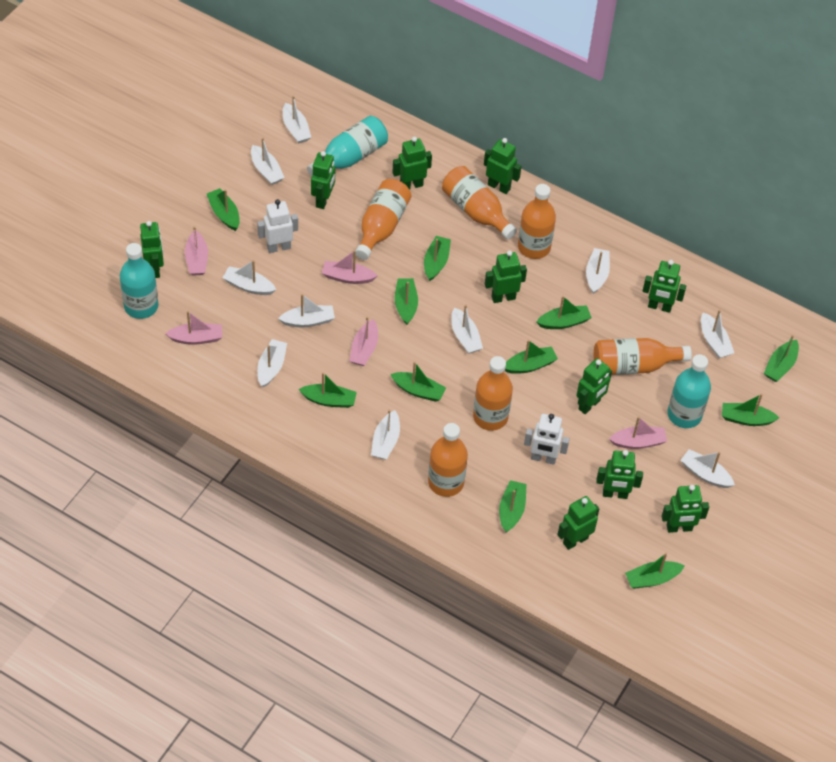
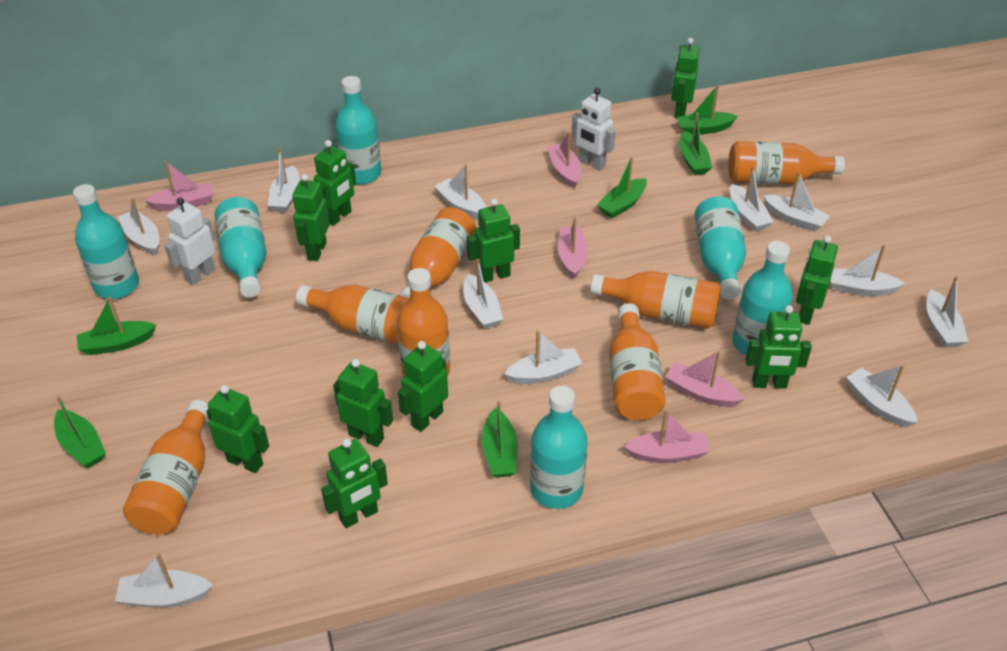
green boat: [207,188,240,231] [299,372,357,408] [390,362,446,402] [395,278,418,325] [424,236,451,281] [499,480,527,533] [505,340,558,374] [536,296,592,329] [625,553,685,589] [722,394,779,426] [764,335,799,382] = 11 -> [54,395,106,468] [77,297,156,355] [482,400,518,478] [597,157,647,218] [676,85,738,134] [679,113,712,175] = 6
orange bottle: [356,179,411,260] [428,423,468,497] [442,166,517,239] [473,356,513,431] [518,184,556,259] [594,338,692,375] = 6 -> [123,400,209,535] [296,285,409,344] [397,268,450,376] [400,207,476,298] [590,271,721,329] [609,303,666,420] [728,141,845,184] = 7
turquoise bottle: [120,243,159,319] [307,116,388,177] [667,354,711,428] = 3 -> [73,184,139,299] [215,197,266,298] [335,76,381,184] [530,386,588,509] [695,196,746,299] [732,241,793,355] = 6
white boat: [222,260,276,295] [251,137,285,185] [257,339,287,388] [278,294,335,327] [283,96,311,144] [371,410,400,460] [451,305,483,354] [586,248,610,294] [681,449,735,488] [701,310,734,358] = 10 -> [115,553,213,608] [118,198,159,255] [268,148,300,212] [434,164,487,219] [463,259,503,329] [504,330,583,384] [730,166,773,232] [764,172,830,232] [831,244,905,296] [846,365,918,427] [926,276,968,347] = 11

